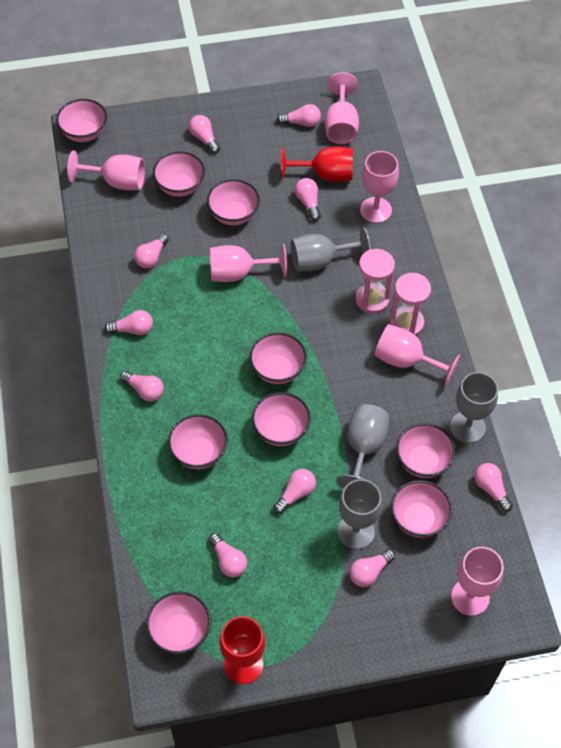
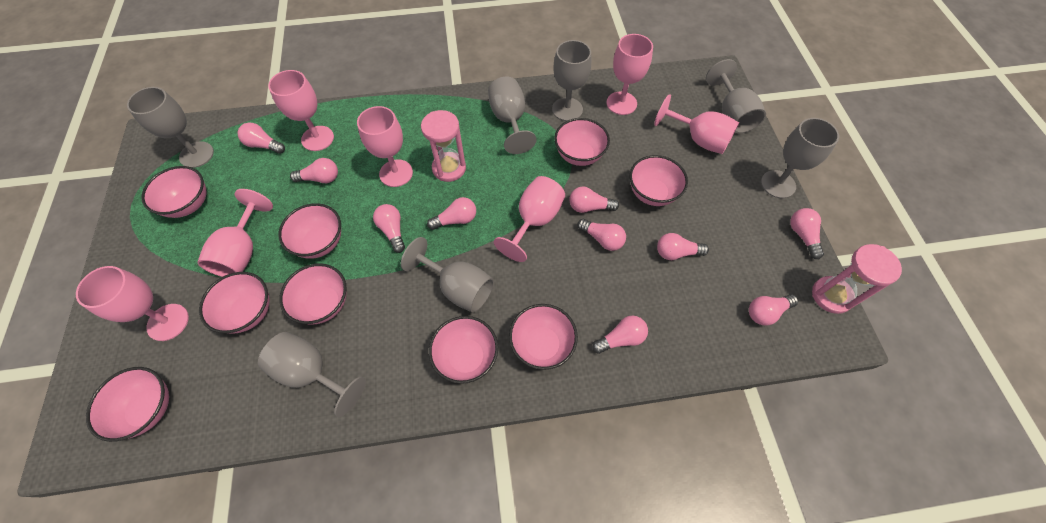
grey goblet: [291,227,371,272] [336,404,390,489] [338,479,382,549] [450,372,498,443] = 4 -> [127,87,214,168] [258,332,366,417] [401,237,494,313] [488,77,536,154] [552,40,591,121] [706,59,766,133] [761,118,839,198] = 7
pink goblet: [67,150,145,190] [210,244,287,282] [325,72,359,144] [360,151,399,223] [375,324,460,387] [451,547,504,616] = 6 -> [76,266,189,341] [197,189,273,277] [268,70,334,151] [357,106,413,187] [494,176,565,262] [606,34,653,115] [654,94,739,154] = 7
red goblet: [220,616,265,684] [281,146,353,182] = 2 -> none = 0

